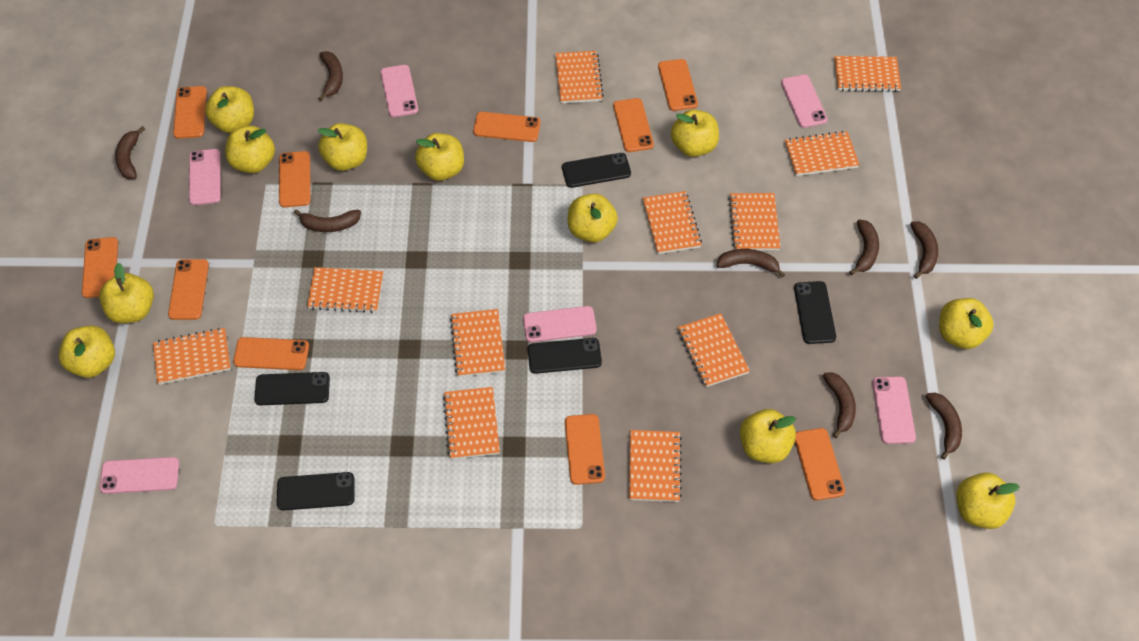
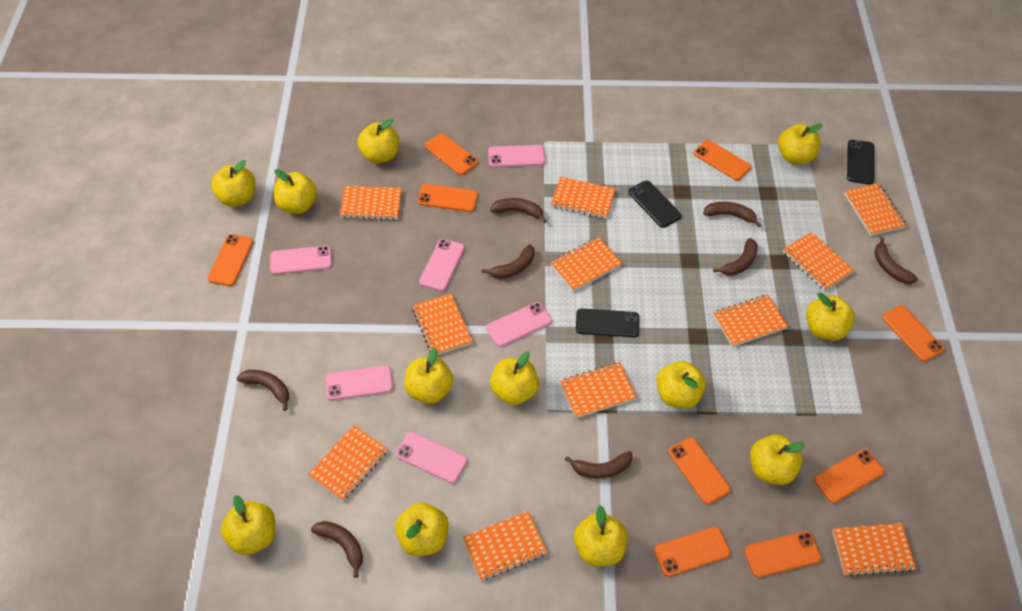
black phone: [254,372,330,405] [277,472,354,511] [528,338,602,374] [562,153,631,188] [794,281,836,344] = 5 -> [576,308,639,337] [628,180,682,228] [847,139,874,185] = 3
orange phone: [82,237,118,298] [168,259,209,320] [173,86,207,139] [233,337,309,370] [279,151,311,207] [473,112,541,142] [565,414,605,485] [613,98,654,152] [658,59,698,111] [795,428,845,501] = 10 -> [208,234,253,286] [418,184,478,212] [425,133,478,175] [654,527,731,577] [668,437,731,504] [693,140,751,181] [744,531,822,577] [814,449,885,503] [882,305,944,362] = 9
yellow apple: [58,326,115,378] [99,263,154,323] [205,86,254,133] [225,126,275,173] [318,123,367,171] [415,133,464,181] [568,194,618,243] [671,110,719,157] [740,409,796,463] [939,298,994,349] [956,472,1020,529] = 11 -> [211,160,255,207] [221,495,275,555] [274,169,317,214] [357,118,399,163] [395,503,449,556] [405,348,453,404] [490,352,539,405] [574,505,627,566] [657,361,706,409] [750,434,805,485] [778,124,823,164] [806,293,855,341] = 12

